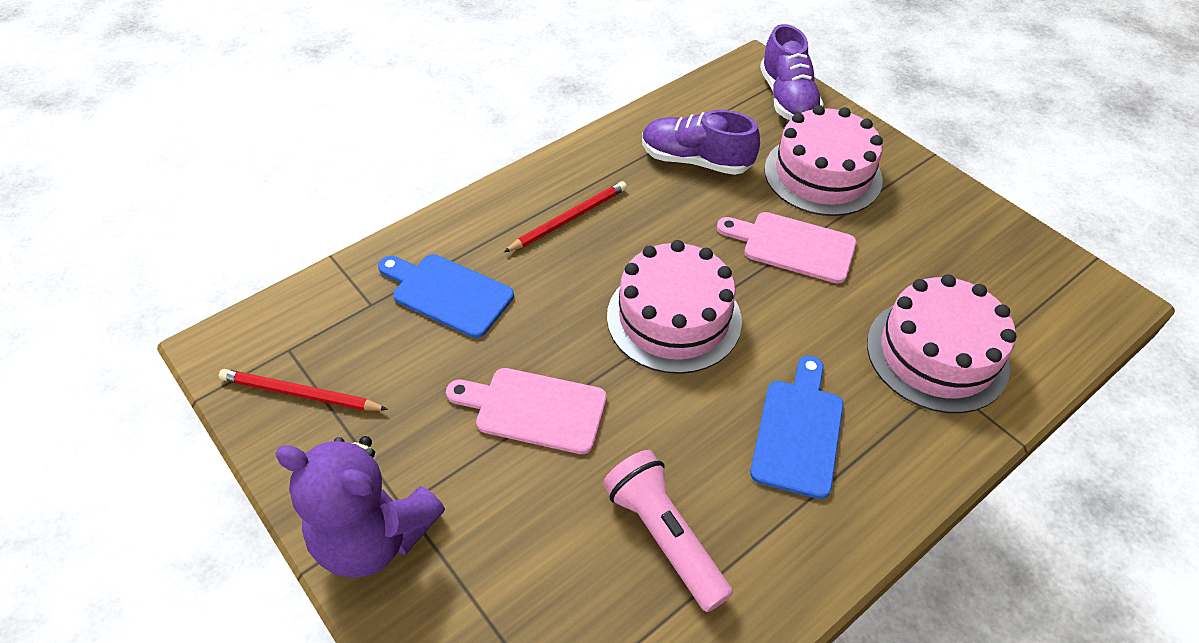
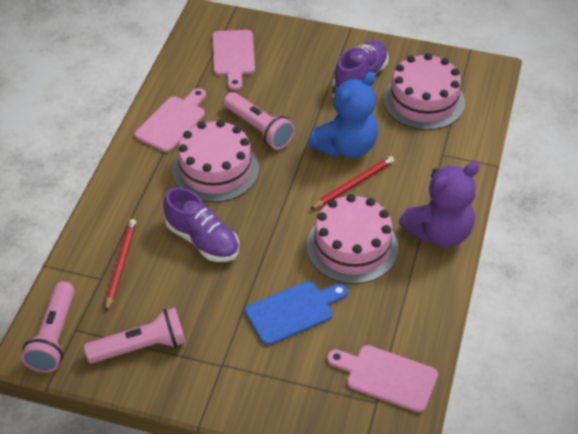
blue cutting board: [378,254,514,338] [750,355,844,499] = 2 -> [245,281,348,346] = 1
blue teddy bear: none = 0 -> [308,72,378,158] = 1
pink cutting board: [446,368,607,454] [717,212,856,284] = 2 -> [135,88,206,152] [213,30,255,90] [327,345,438,413] = 3
pink flashlight: [603,450,733,612] = 1 -> [21,282,75,373] [84,308,186,363] [224,92,295,150] = 3

